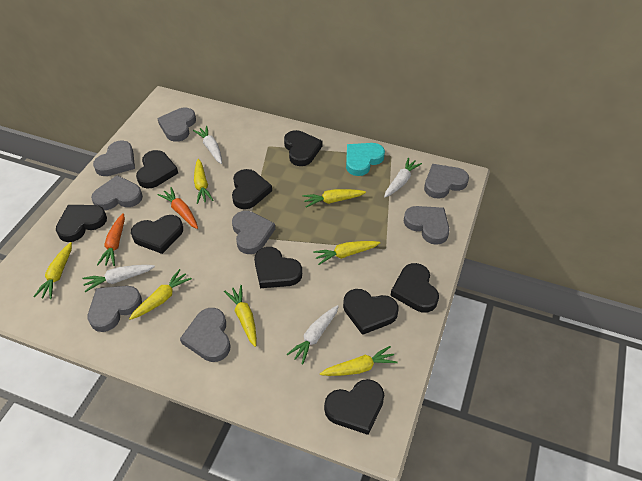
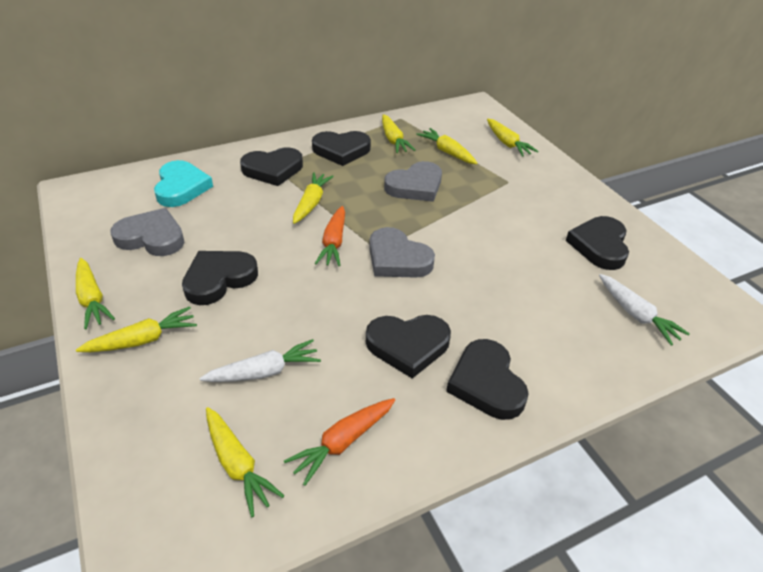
black heart: [56,205,107,242] [131,215,183,254] [136,150,178,189] [232,169,272,209] [254,247,302,288] [284,130,322,166] [324,379,384,435] [343,289,399,335] [390,263,439,313] = 9 -> [182,251,258,305] [240,148,303,186] [312,131,371,166] [366,315,451,379] [446,339,529,420] [566,216,629,270] = 6
grey heart: [88,286,142,332] [91,175,143,210] [93,141,135,176] [157,108,196,142] [180,308,231,362] [232,211,275,254] [404,206,450,245] [424,164,469,199] = 8 -> [110,208,185,256] [369,227,435,278] [384,161,442,202] = 3
white carrot: [82,265,155,292] [193,126,222,164] [287,305,339,365] [384,157,422,197] = 4 -> [200,339,321,382] [599,274,690,345] = 2

